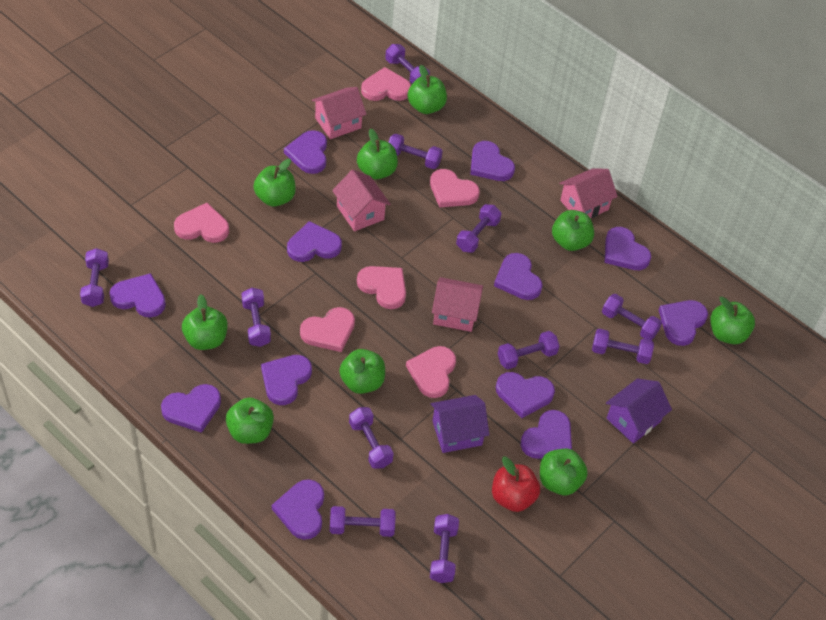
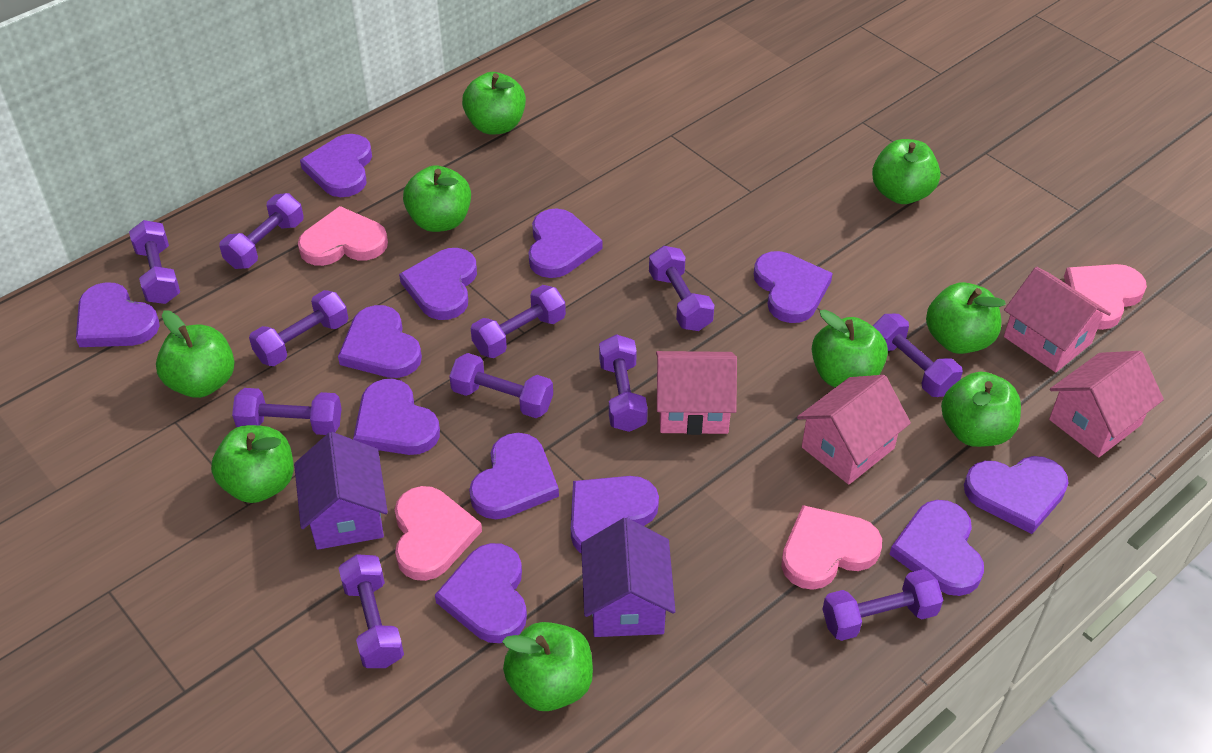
pink heart: [174,203,229,243] [300,307,355,352] [357,266,406,309] [361,67,411,101] [406,346,456,398] [430,169,480,208] = 6 -> [298,206,388,266] [395,486,482,581] [781,505,882,590] [1064,264,1147,330] = 4
red apple: [492,457,540,512] = 1 -> none = 0

